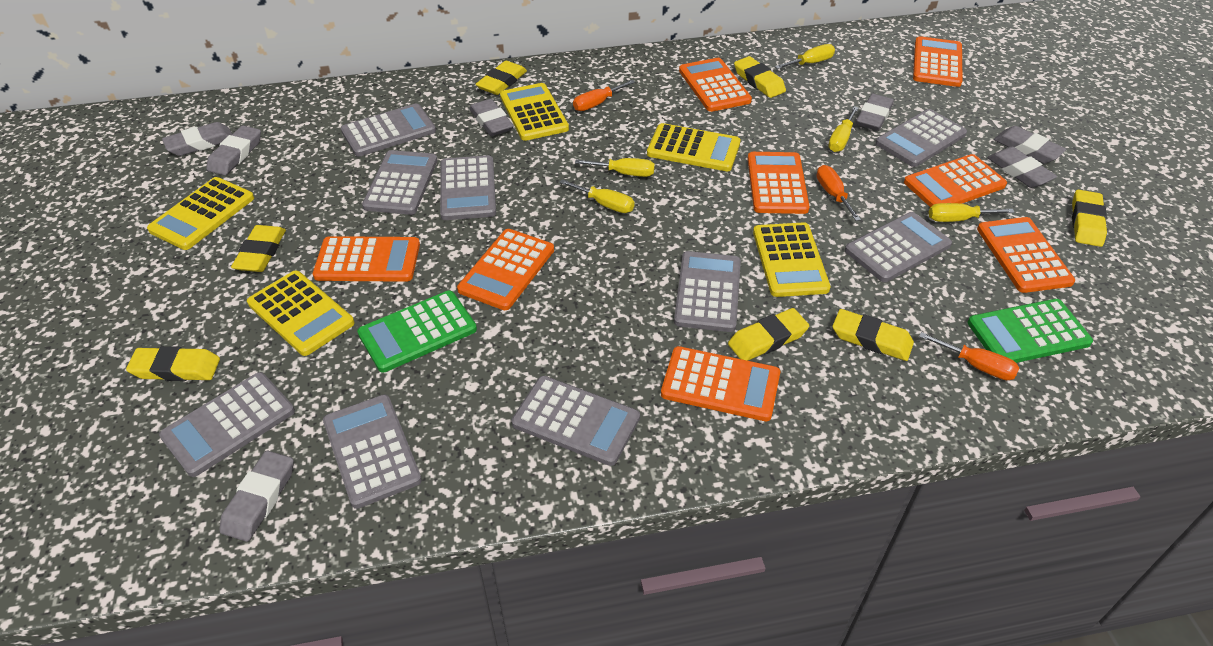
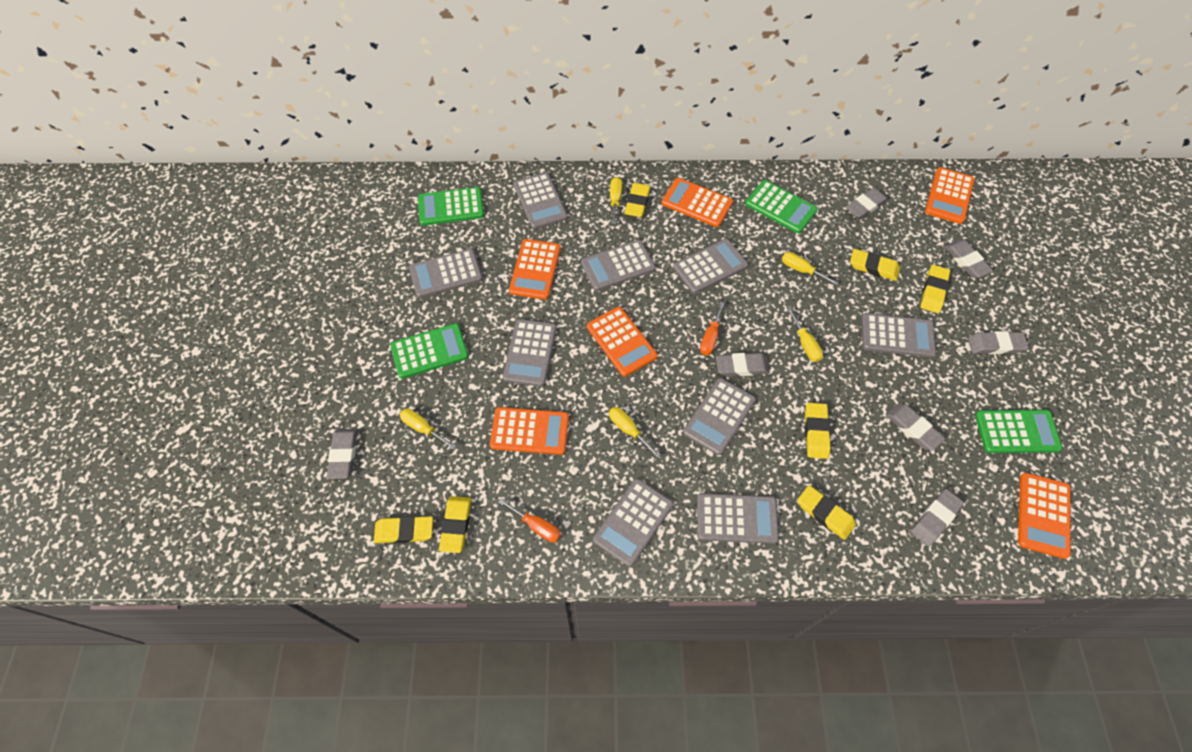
green calculator: [357,291,477,372] [968,299,1093,363] = 2 -> [390,323,469,379] [418,187,484,226] [745,180,818,233] [975,410,1062,453] = 4
orange calculator: [313,236,420,282] [457,229,554,310] [661,346,780,421] [679,58,752,112] [748,152,810,214] [904,154,1007,207] [913,36,962,87] [977,217,1075,293] = 8 -> [490,407,569,455] [509,239,561,300] [587,307,658,377] [662,178,733,227] [925,167,975,224] [1018,473,1071,559] = 6
orange screwdriver: [573,80,635,111] [816,165,861,221] [919,332,1019,380] = 3 -> [499,498,561,543] [700,302,725,355] = 2
yellow calculator: [147,177,254,250] [247,271,355,356] [500,83,569,141] [647,123,741,171] [753,222,830,297] = 5 -> none = 0

